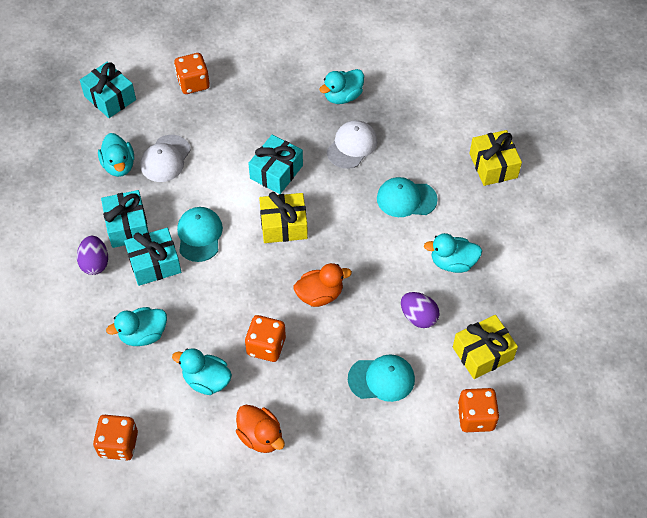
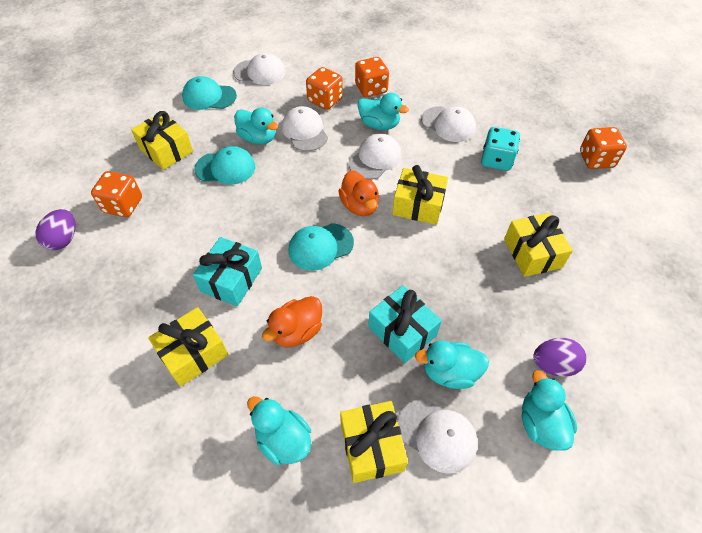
turquoise dice: none = 0 -> [481,127,520,171] = 1
turquoise gift: [80,62,136,118] [101,190,149,248] [124,228,181,286] [248,135,303,194] = 4 -> [193,237,262,307] [368,285,442,363] = 2
white cap: [140,135,191,182] [327,120,377,169] = 2 -> [233,53,285,85] [282,106,328,151] [349,133,401,180] [397,399,478,474] [421,106,476,142] = 5
yellow gift: [259,192,308,243] [453,315,518,379] [469,130,522,186] = 3 -> [131,111,193,170] [148,307,228,387] [340,401,408,483] [392,165,448,225] [504,213,573,277] = 5

